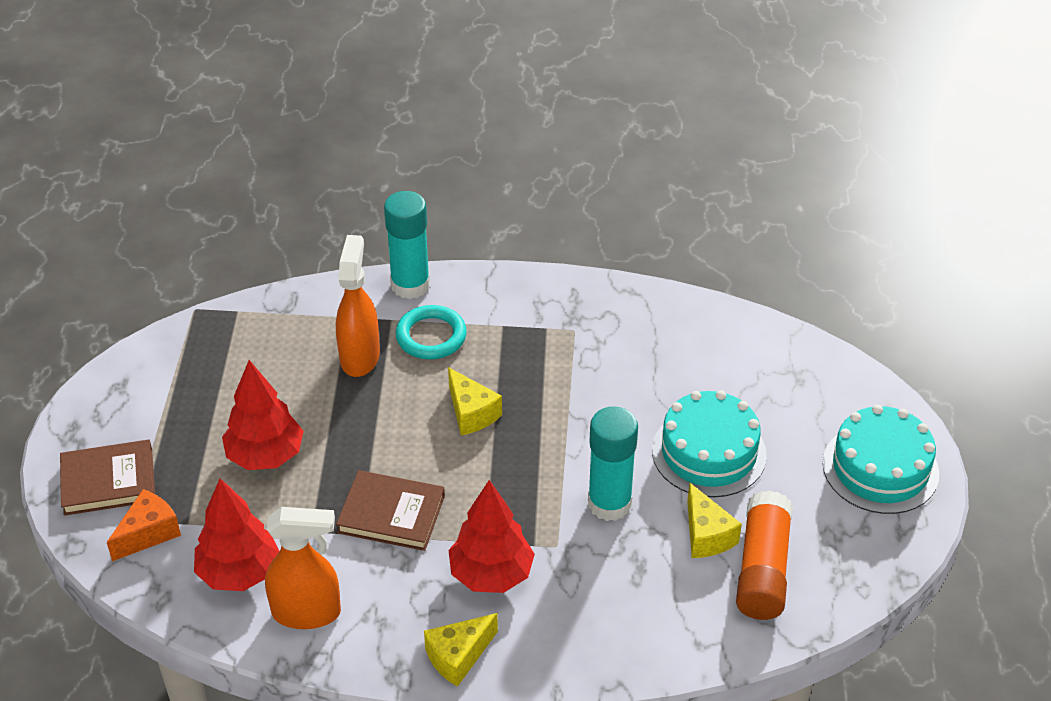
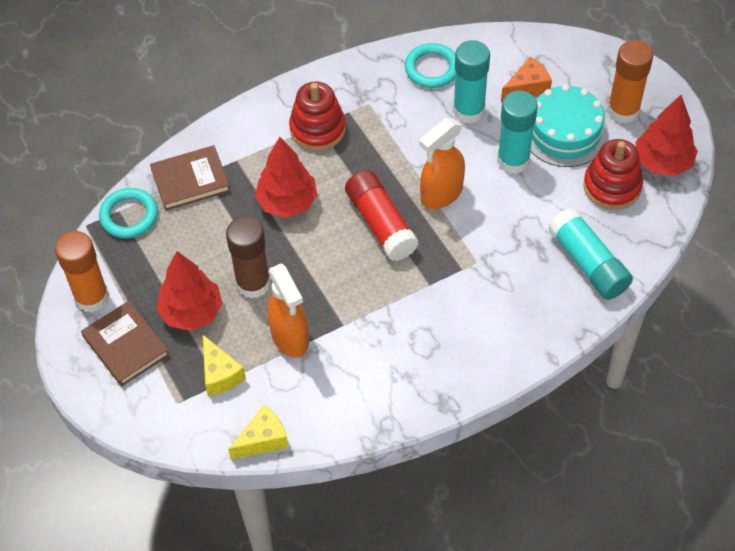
brown glue stick: none = 0 -> [226,216,271,298] = 1
orange glue stick: [736,490,793,620] = 1 -> [55,231,109,312] [608,40,653,124] = 2
red glue stick: none = 0 -> [345,170,419,261] = 1
red stacking toy: none = 0 -> [289,82,346,151] [583,139,643,210] = 2
turquoise cake: [652,390,767,497] [823,405,939,514] = 2 -> [530,84,608,167] = 1
turquoise glue stick: [384,191,430,299] [588,406,638,521] = 2 -> [453,40,490,124] [497,91,538,174] [548,208,633,300] = 3
turquoise ring: [396,305,467,359] = 1 -> [99,188,158,238] [405,43,456,88] = 2
yellow cheese: [424,613,498,687] [448,367,502,435] [687,482,742,558] = 3 -> [203,335,246,396] [228,405,289,460] = 2

